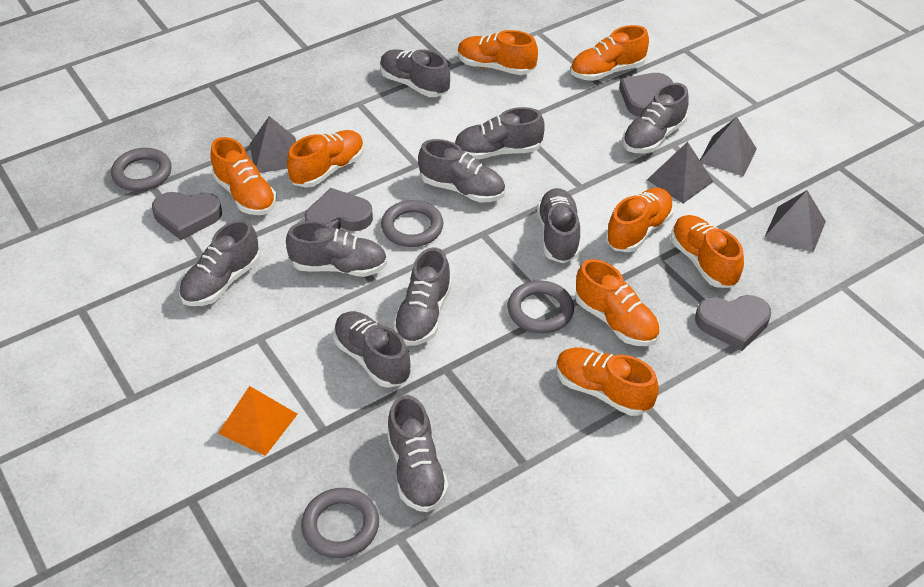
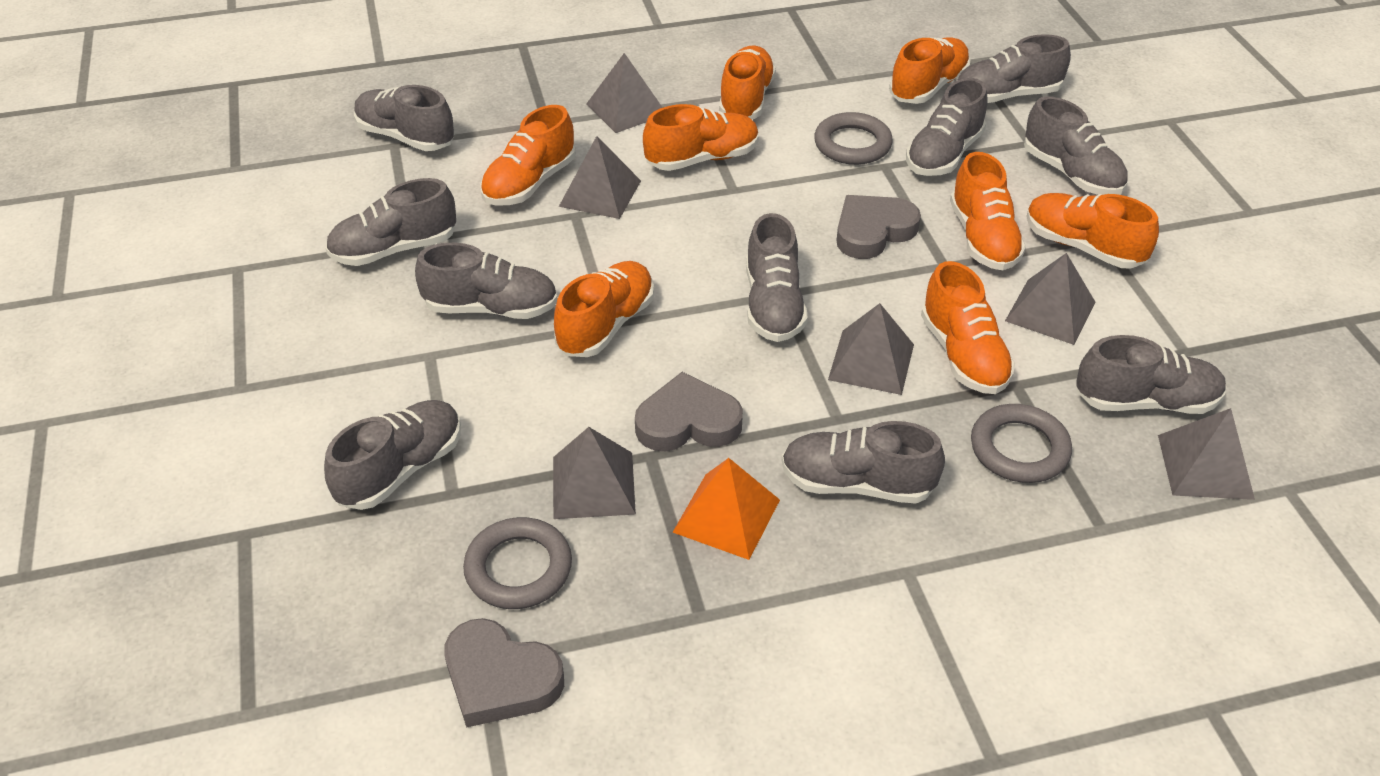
grey heart: [152,192,222,240] [304,188,373,231] [619,73,673,117] [695,295,771,351] = 4 -> [444,618,564,728] [635,372,743,451] [836,195,921,259] = 3
grey pyramid: [250,116,296,173] [647,142,714,203] [700,117,757,177] [765,190,826,253] = 4 -> [553,427,636,519] [559,136,641,219] [586,53,663,133] [828,303,914,395] [1005,253,1096,345] [1158,408,1255,500] = 6
grey ring: [111,148,172,191] [301,488,379,558] [381,200,443,247] [507,280,574,334] = 4 -> [463,517,572,609] [814,112,893,165] [971,404,1072,483] = 3

